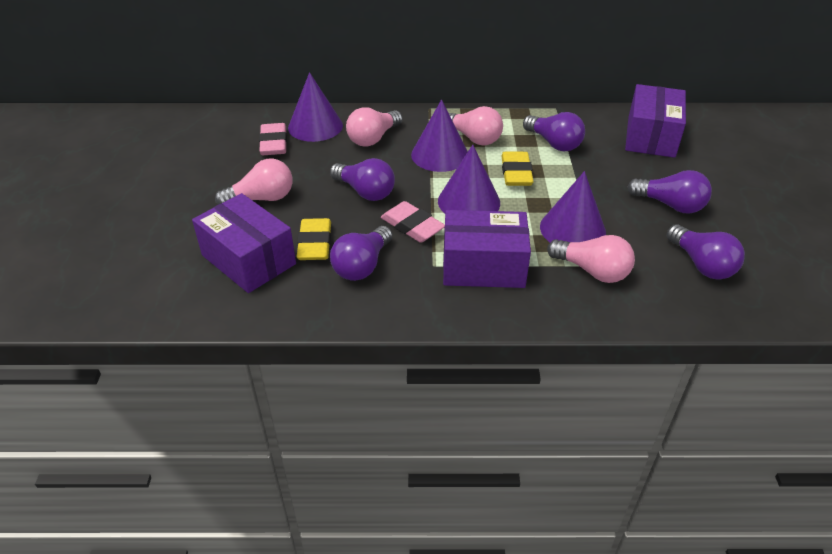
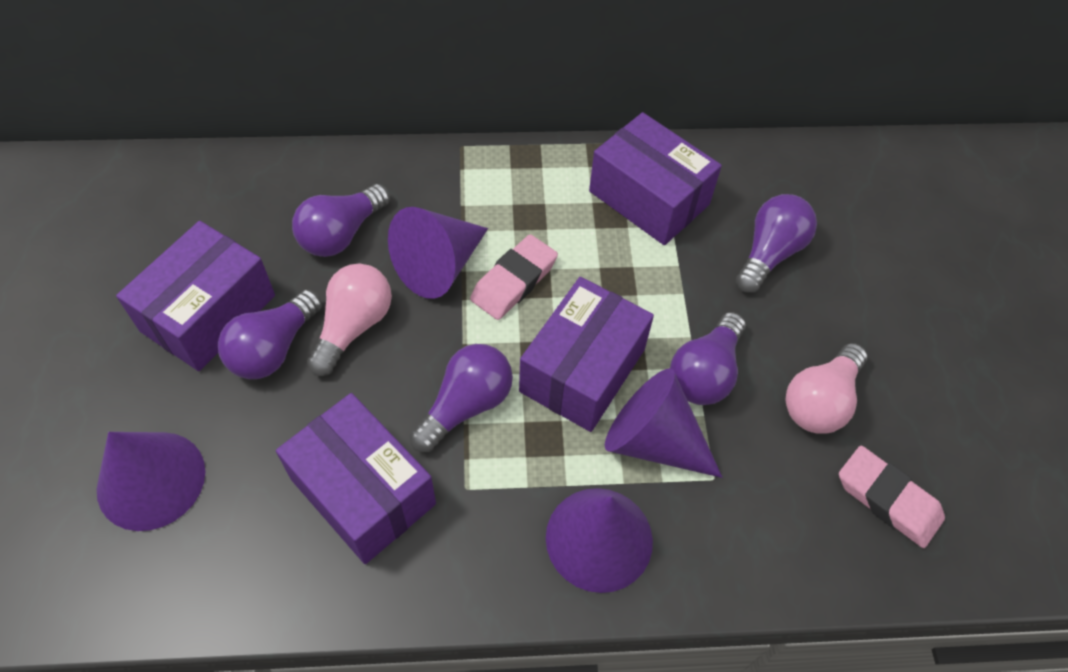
pink light bulb: [215,158,293,205] [346,107,402,147] [449,106,503,145] [547,235,635,283] = 4 -> [307,263,392,376] [786,343,867,434] = 2
purple box: [192,193,296,293] [443,210,531,288] [625,84,686,158] = 3 -> [116,221,275,371] [276,393,436,564] [519,277,654,432] [589,112,722,245] = 4
yellow eraser: [297,218,331,260] [501,152,534,186] = 2 -> none = 0

